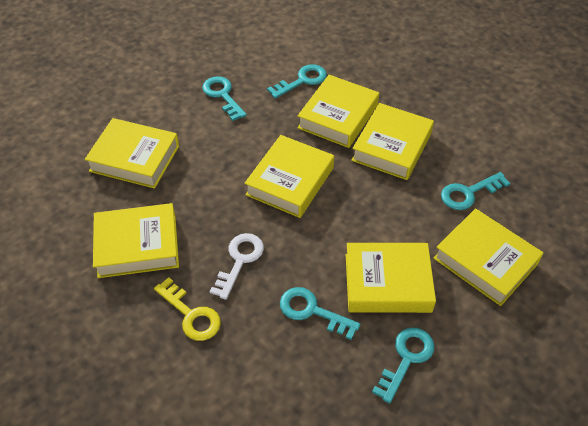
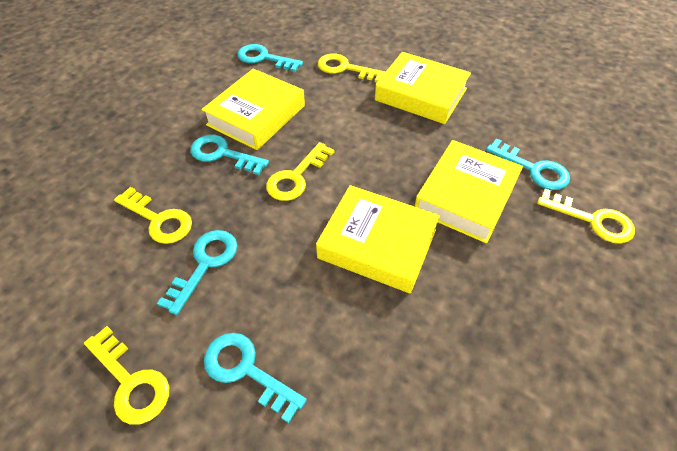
white key: [209,233,264,300] = 1 -> none = 0
yellow book: [85,118,179,189] [93,203,179,278] [245,135,334,218] [297,75,379,148] [346,243,436,313] [351,103,434,180] [433,208,543,306] = 7 -> [201,69,305,150] [316,185,440,293] [375,52,471,124] [415,140,523,243] = 4
yellow key: [154,277,221,341] = 1 -> [84,326,169,425] [114,187,192,244] [266,142,334,201] [318,54,385,82] [537,189,635,244] = 5

